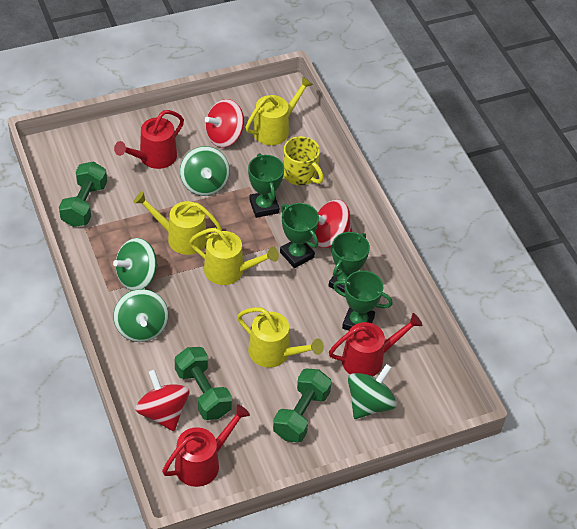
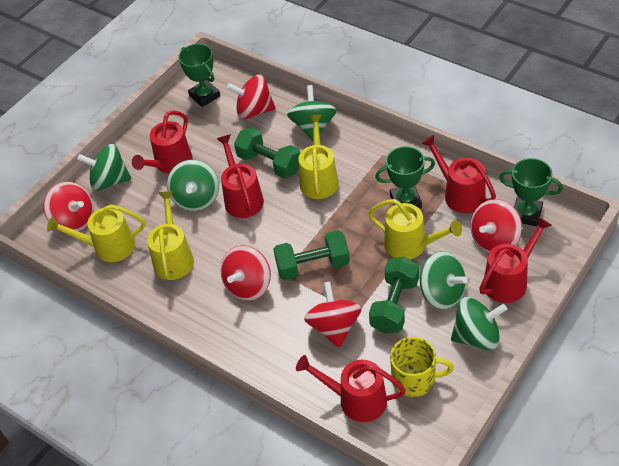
green spinning top: [113,238,158,291] [113,289,168,342] [180,146,230,196] [348,364,397,419] = 4 -> [77,144,132,191] [167,160,219,211] [287,85,337,141] [420,251,467,309] [451,297,507,350] = 5
green trophy: [248,153,284,218] [280,203,319,268] [328,232,370,293] [333,271,393,331] = 4 -> [178,44,220,107] [375,146,435,208] [499,158,563,226] = 3
red spinning top: [135,369,189,431] [205,99,244,148] [313,200,352,248] = 3 -> [44,181,93,232] [220,245,271,301] [227,75,276,119] [304,282,362,348] [470,199,522,253] = 5
red watering can: [114,110,184,169] [162,404,250,487] [329,313,422,376] = 3 -> [132,111,192,174] [217,134,264,218] [296,355,406,422] [421,135,496,213] [479,217,552,303] = 5

